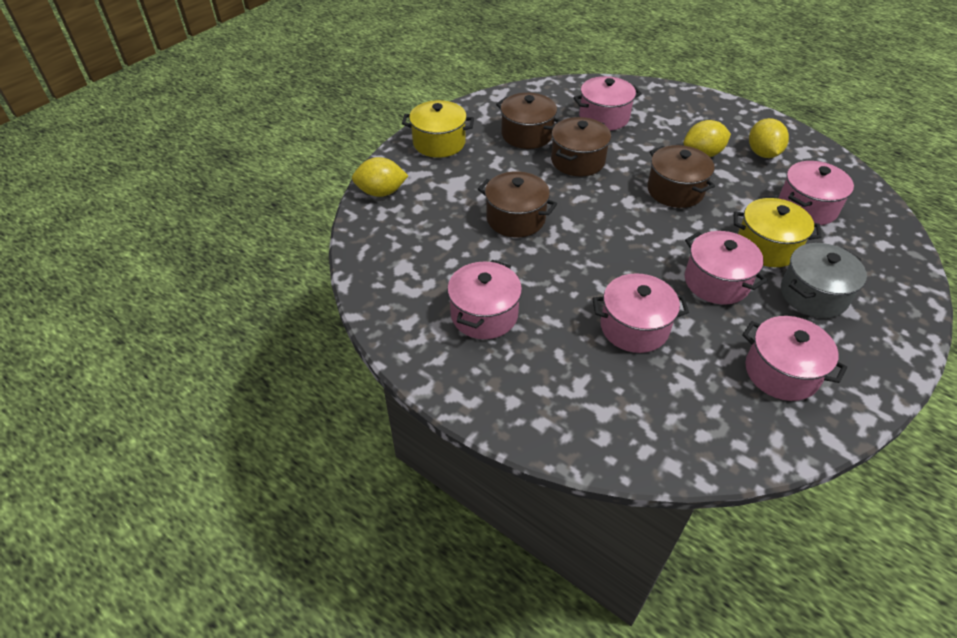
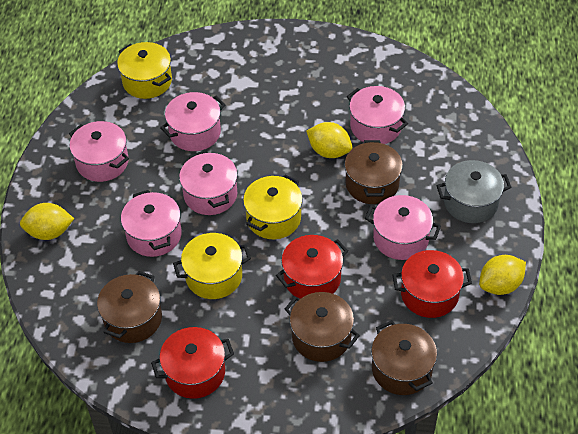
red pot: none = 0 -> [151,327,234,399] [276,235,348,299] [392,250,472,318] = 3
yellow pot: [402,100,474,158] [734,198,822,267] = 2 -> [117,42,172,99] [173,233,251,299] [243,174,303,239] = 3

